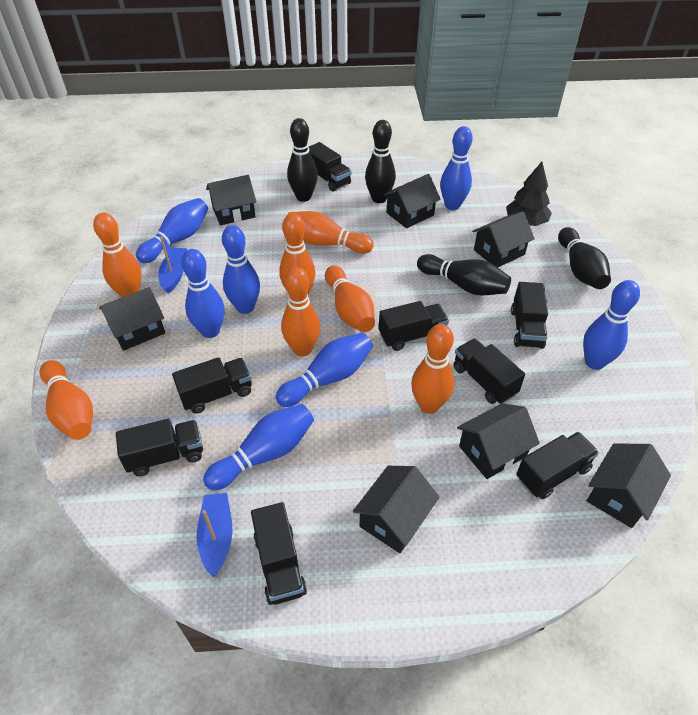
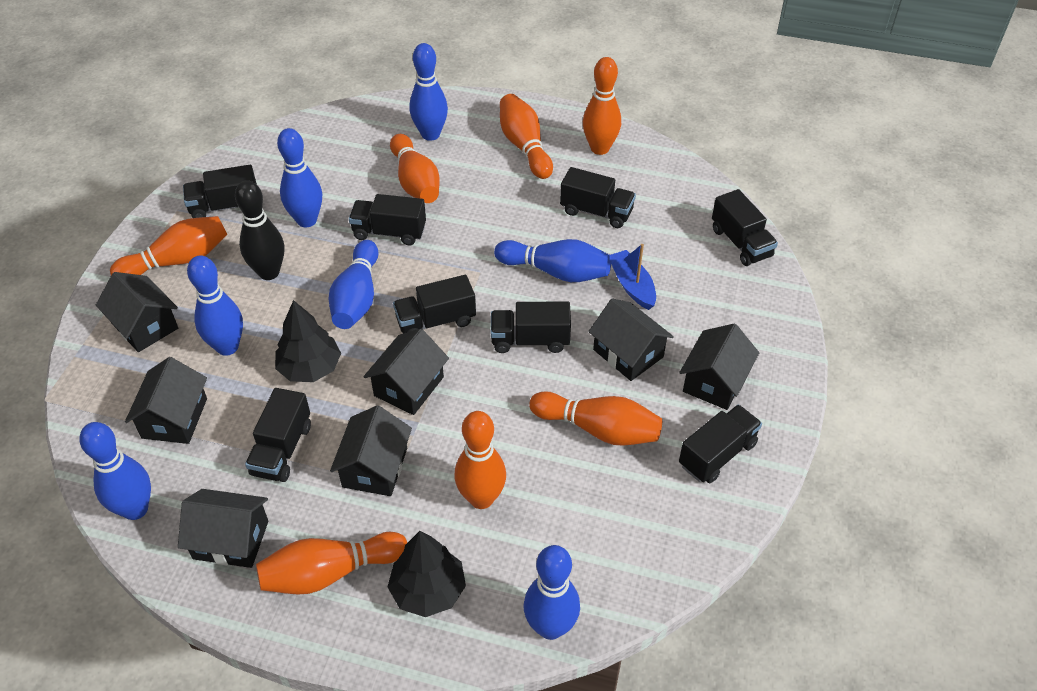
black bowling pin: [287,118,318,202] [365,120,396,203] [417,254,511,295] [558,227,611,289] = 4 -> [235,180,284,280] = 1
black tree: [506,162,552,226] = 1 -> [275,300,341,382] [388,531,466,617] = 2
blue boat: [158,237,187,294] [196,493,233,578] = 2 -> [611,244,656,310] = 1

